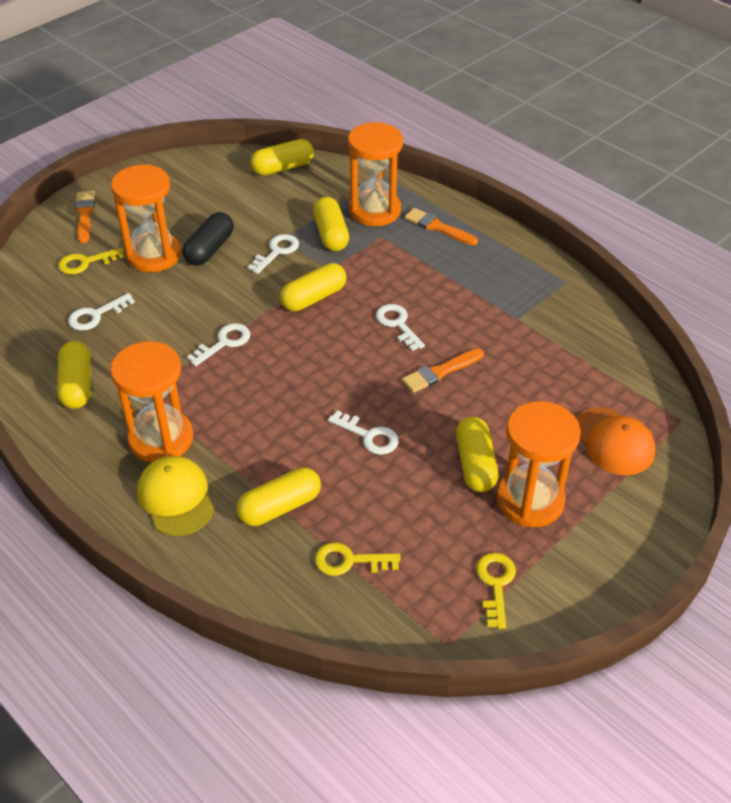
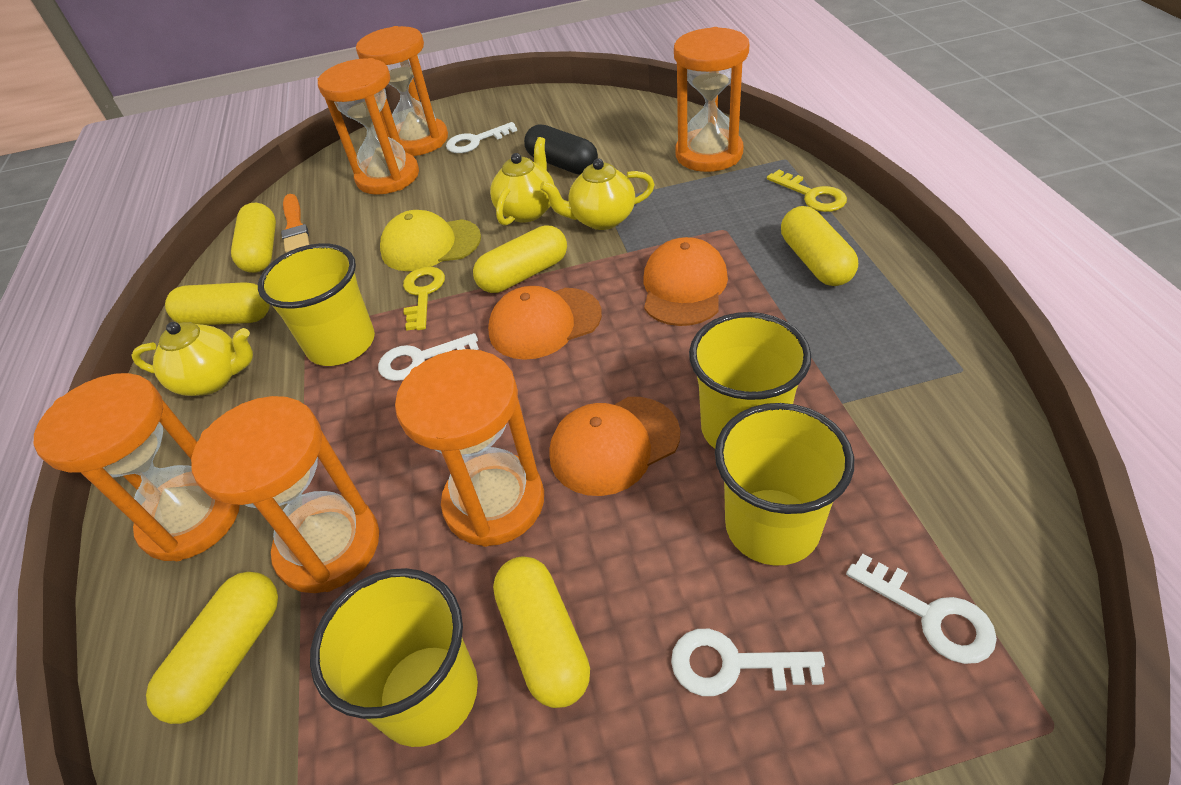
orange brush: [75,191,95,243] [402,349,484,393] [405,208,478,245] = 3 -> [281,194,310,253] = 1
orange cap: [576,407,655,475] = 1 -> [488,286,602,360] [549,397,680,496] [644,237,728,326] = 3
orange hourglass: [110,341,193,463] [111,164,181,272] [348,122,403,226] [496,401,581,527] = 4 -> [34,373,240,561] [191,396,379,593] [318,58,419,195] [356,26,448,156] [395,349,544,547] [674,27,749,172] = 6
white key: [68,293,135,331] [187,323,250,366] [248,234,299,274] [328,410,399,455] [376,304,425,351] = 5 -> [378,333,479,381] [446,122,517,153] [671,629,825,696] [846,553,997,664] = 4
yellow cup: none = 0 -> [258,243,375,366] [310,568,478,747] [689,312,811,449] [715,403,854,566] = 4
yellow key: [58,247,125,275] [315,542,401,576] [476,553,516,629] = 3 -> [403,267,445,331] [767,170,847,212] = 2
yellow teapot: none = 0 -> [131,322,253,396] [490,137,555,226] [540,159,655,230] = 3

